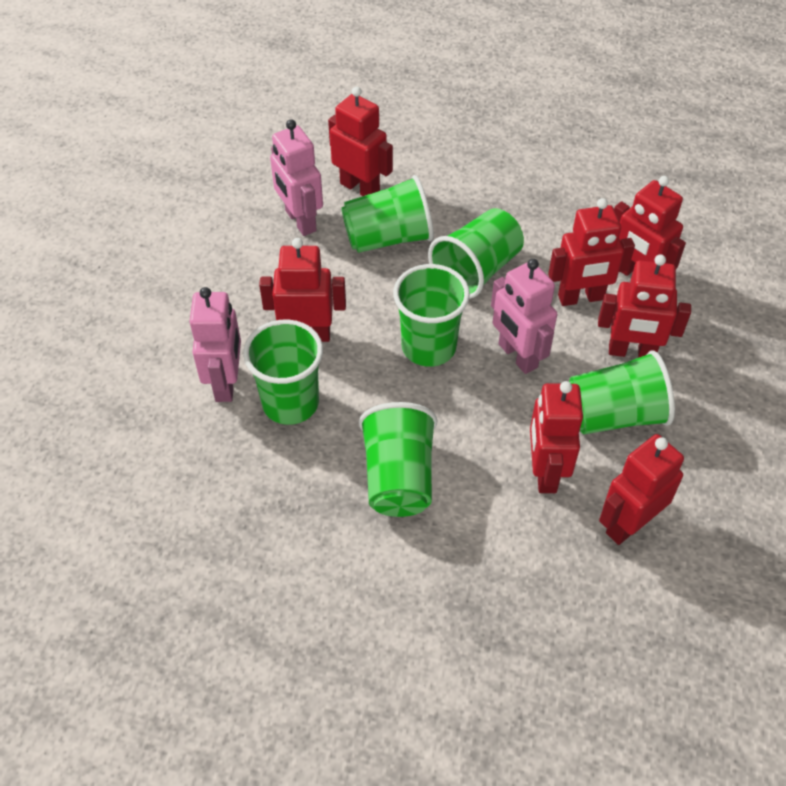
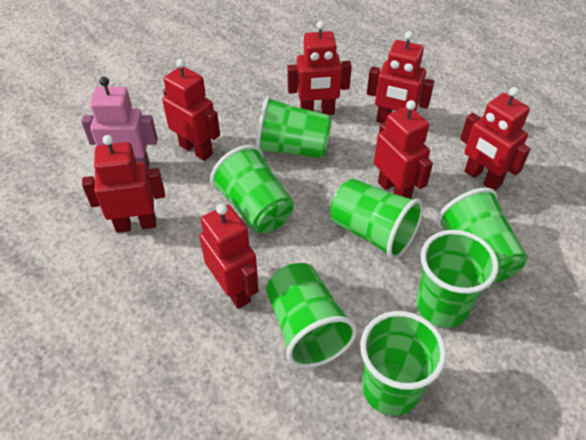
green cup: [243,319,323,425] [341,175,434,253] [359,402,437,517] [393,264,470,367] [428,208,524,299] [569,351,675,434] = 6 -> [210,145,294,233] [256,96,332,159] [266,263,357,368] [330,179,424,260] [360,311,446,416] [416,230,499,328] [437,188,528,284] = 7
pink robot: [189,287,241,402] [270,119,323,236] [491,259,557,374] = 3 -> [81,77,158,171] = 1

